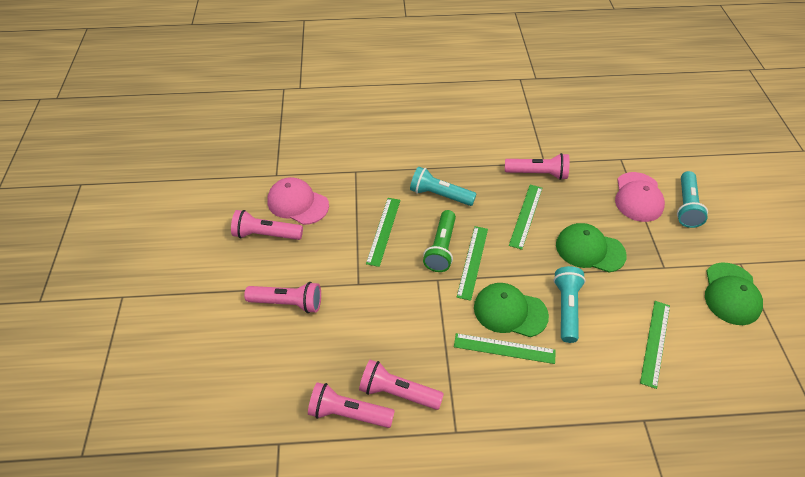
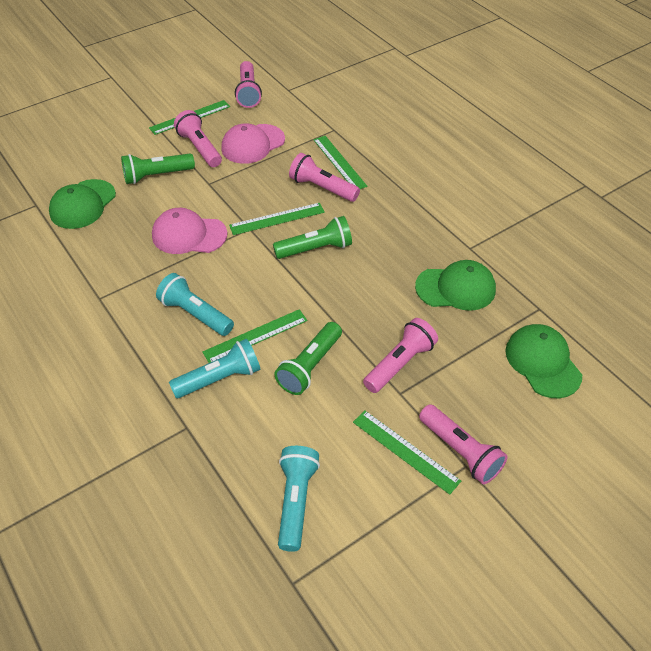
green flashlight: [423,210,456,272] = 1 -> [121,154,195,184] [273,216,352,259] [274,322,342,395] = 3

